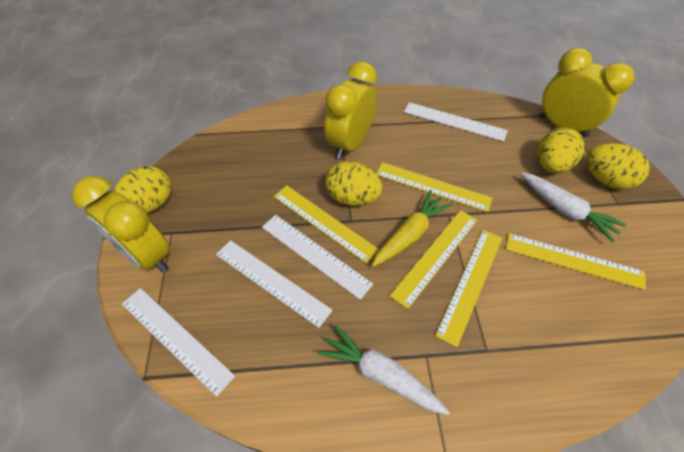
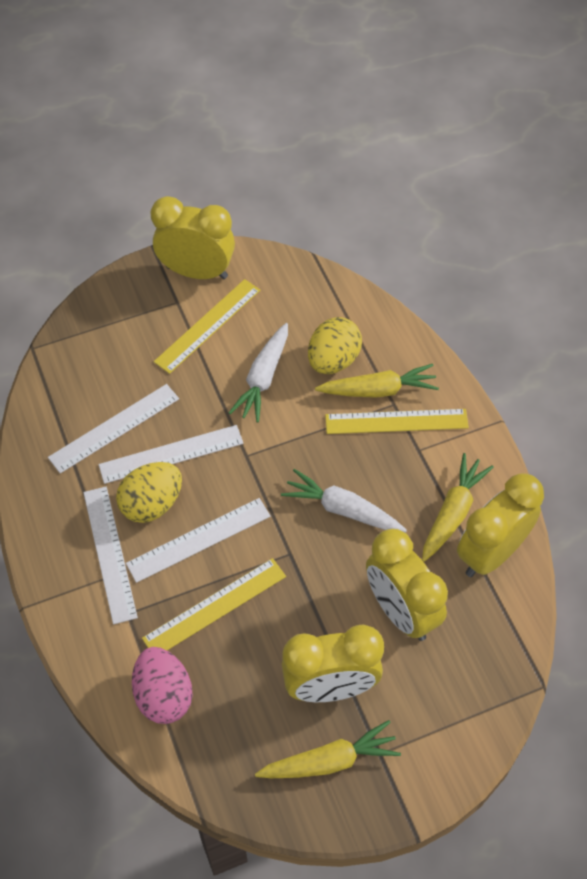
pink egg: none = 0 -> [132,647,193,724] = 1
yellow carrot: [372,190,453,267] = 1 -> [255,720,401,778] [315,364,439,398] [422,453,494,562] = 3
yellow clock: [72,176,170,273] [324,62,377,159] [539,48,634,137] = 3 -> [151,196,235,279] [281,624,384,702] [366,529,448,641] [457,473,544,577] = 4
yellow egg: [113,166,171,213] [325,161,383,206] [538,127,585,174] [586,143,650,189] = 4 -> [116,462,182,523] [308,317,362,374] = 2
yellow ruler: [274,185,379,263] [376,162,493,212] [390,210,477,309] [435,230,502,347] [506,233,646,290] = 5 -> [142,558,286,650] [154,279,260,374] [325,409,469,434] = 3

